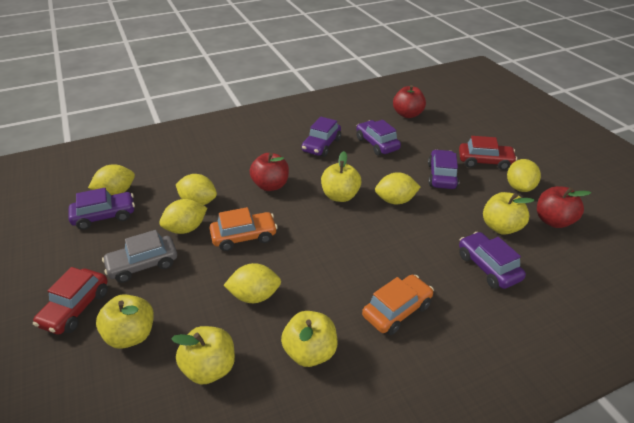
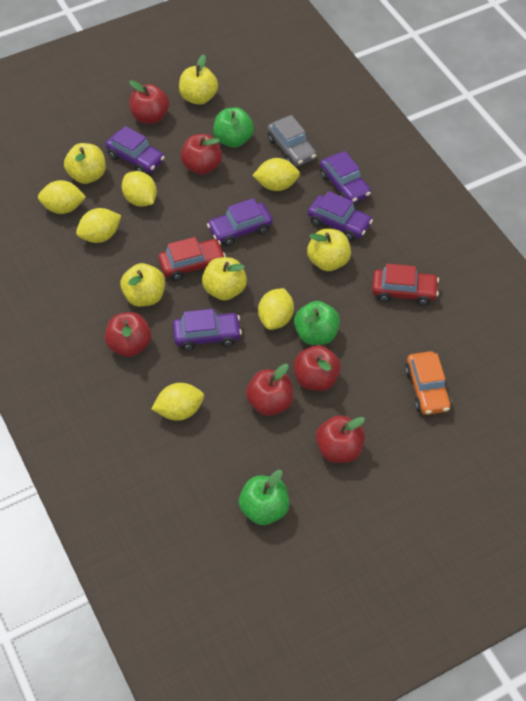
green apple: none = 0 -> [213,107,254,148] [239,470,289,525] [294,301,340,345] = 3
orange car: [210,207,278,251] [362,275,434,335] = 2 -> [405,351,451,415] = 1
red apple: [250,153,289,191] [393,85,426,118] [537,186,591,228] = 3 -> [105,312,151,357] [129,80,169,124] [181,134,222,175] [246,364,293,416] [294,345,341,391] [316,415,365,463] = 6

